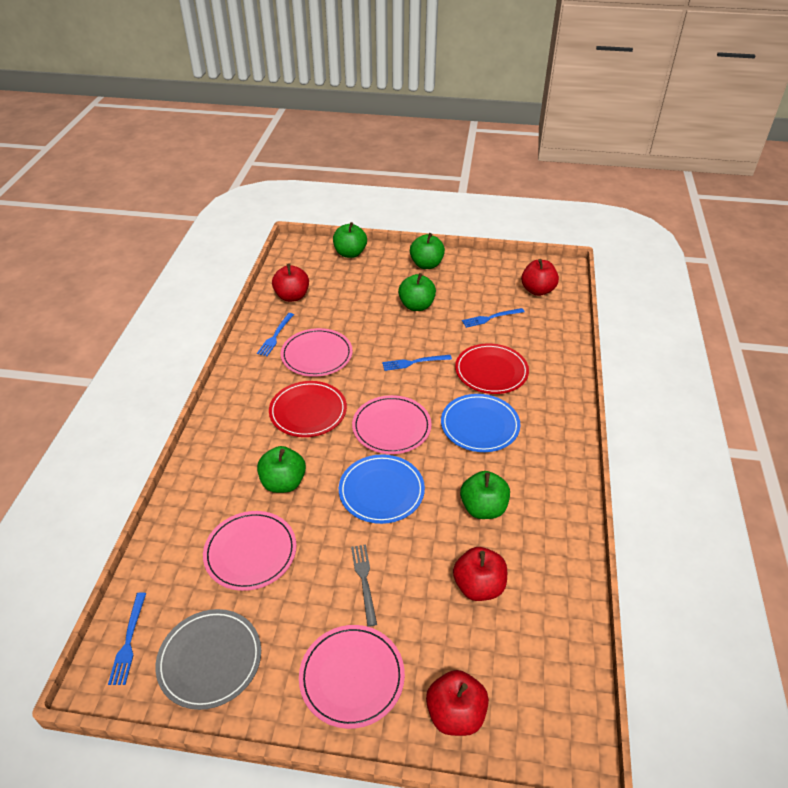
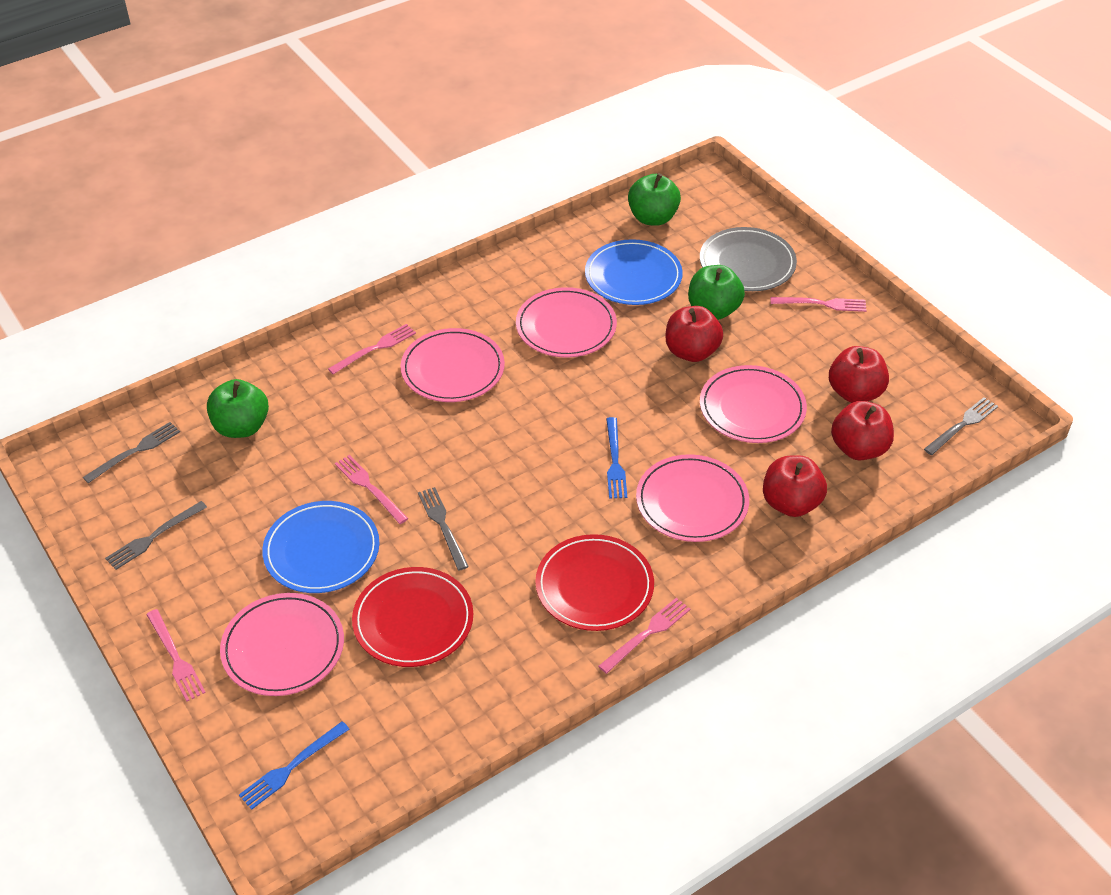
blue fork: [108,592,146,685] [257,313,294,356] [382,355,452,371] [462,308,525,328] = 4 -> [239,721,350,810] [606,417,627,498] = 2
green apple: [257,446,306,493] [333,222,367,258] [398,273,436,311] [410,233,445,269] [460,471,510,519] = 5 -> [207,379,269,438] [628,173,681,226] [688,265,745,320] = 3
grey fork: [351,545,377,627] = 1 -> [83,422,180,483] [105,501,207,570] [418,487,469,570] [924,397,998,455] = 4
pink fork: none = 0 -> [146,609,206,702] [328,324,416,374] [335,455,408,524] [598,598,690,674] [770,297,867,312] = 5
pink plate: [203,511,296,591] [281,328,353,377] [299,625,405,729] [352,395,432,454] = 4 -> [220,593,344,696] [400,328,505,402] [516,287,617,358] [636,454,749,542] [700,365,807,443] = 5

